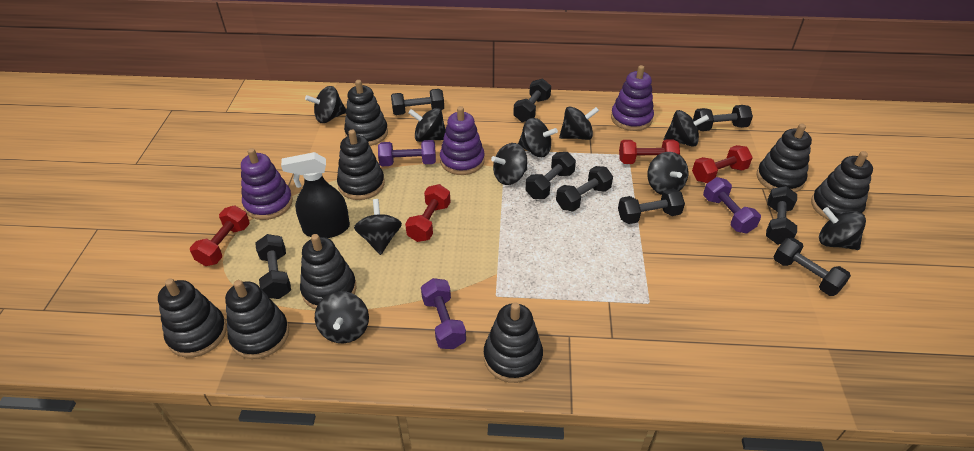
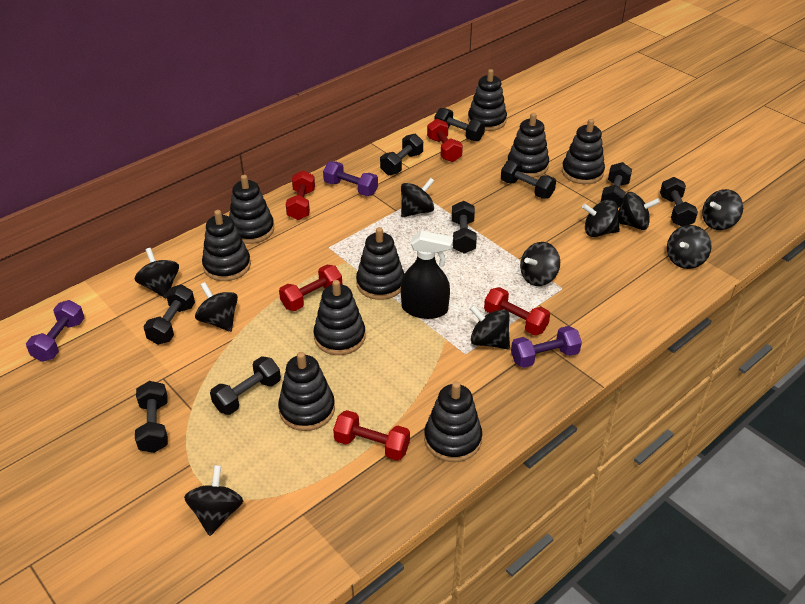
black stacking toy: [158,278,227,358] [225,280,289,359] [300,234,357,309] [337,130,385,200] [344,80,388,146] [484,302,543,383] [757,123,812,192] [811,151,873,220] = 8 -> [202,210,251,281] [229,175,274,244] [278,352,335,431] [314,280,365,355] [356,227,404,300] [424,381,482,462] [468,69,507,131] [508,113,549,178] [562,119,605,184] = 9
purple stacking toy: [241,148,293,220] [440,106,485,175] [611,65,654,131] = 3 -> none = 0
red dumbbell: [190,206,250,266] [405,184,451,242] [619,139,680,164] [692,145,753,183] = 4 -> [279,265,342,311] [286,170,315,220] [333,410,410,461] [427,119,463,162] [484,287,550,335] = 5

